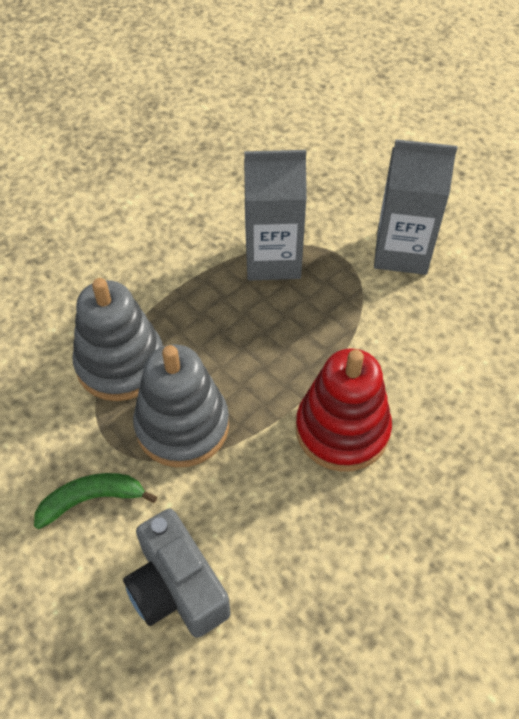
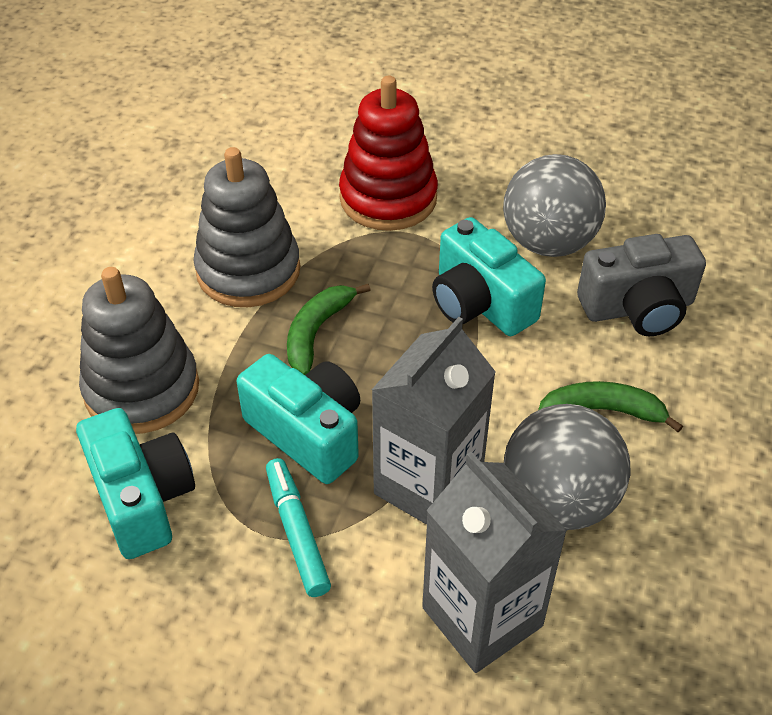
green banana: [34,473,157,529] = 1 -> [287,284,370,375] [538,381,683,432] = 2
grey ball: none = 0 -> [503,154,606,257] [504,404,630,530] = 2
turquoise camera: none = 0 -> [76,408,195,559] [237,354,360,484] [432,217,546,336] = 3
turquoise marker: none = 0 -> [266,458,331,597] = 1

